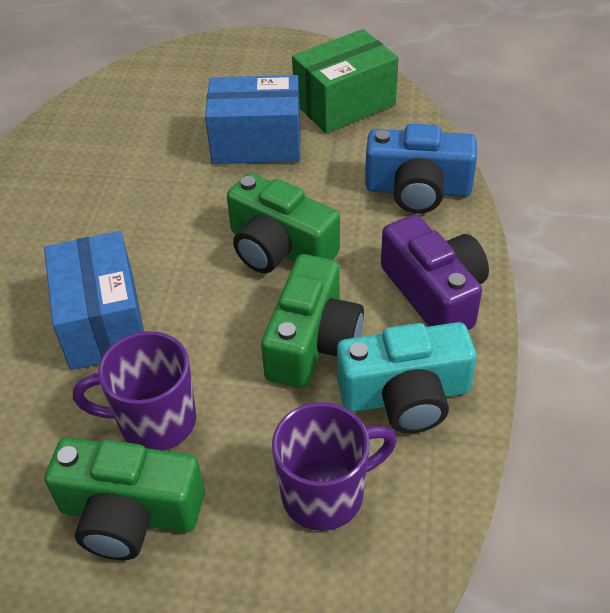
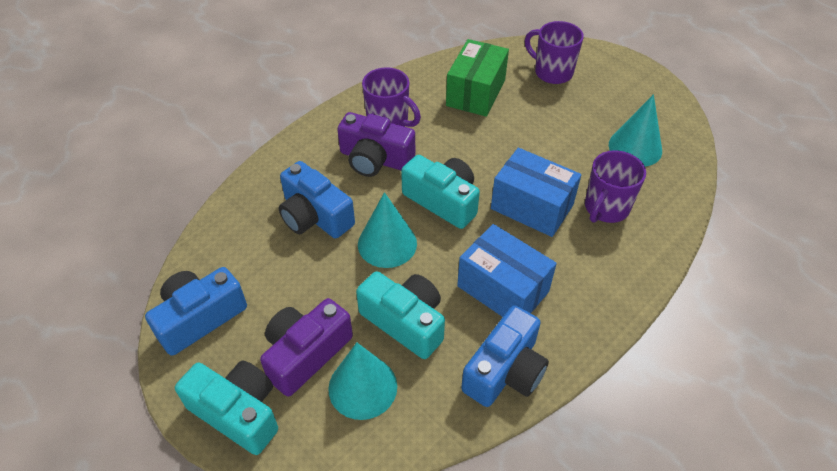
blue camera: [365,124,477,213] = 1 -> [145,267,247,356] [279,161,355,238] [461,305,549,407] = 3
green camera: [45,437,205,560] [227,173,340,273] [261,254,364,388] = 3 -> none = 0
purple camera: [381,215,489,330] = 1 -> [260,298,353,397] [337,112,415,177] = 2
purple mug: [73,331,196,451] [272,402,397,531] = 2 -> [362,67,421,127] [525,21,584,84] [585,150,646,223] = 3
turquoise camera: [337,322,477,433] = 1 -> [175,360,278,455] [356,271,445,359] [401,155,480,229] = 3
turquoise cone: none = 0 -> [328,342,397,420] [358,192,417,268] [609,94,662,167] = 3

